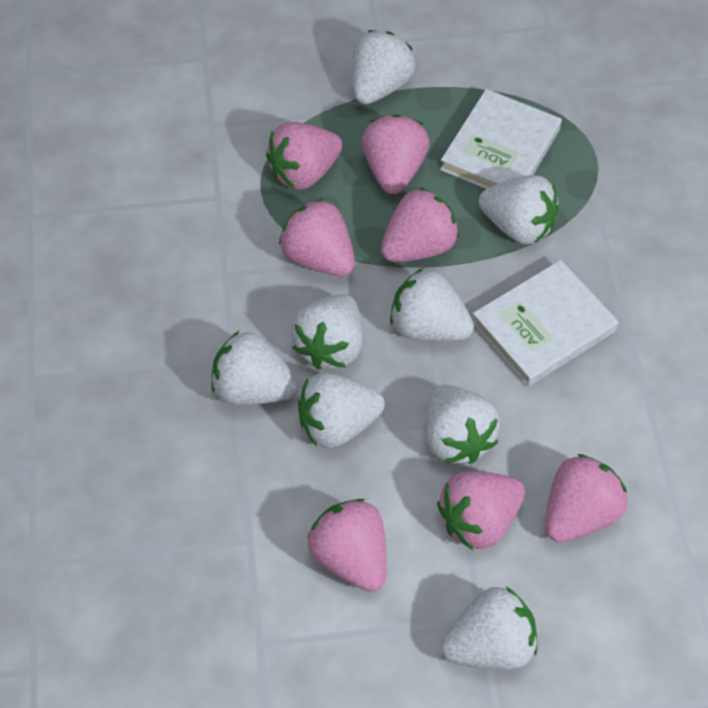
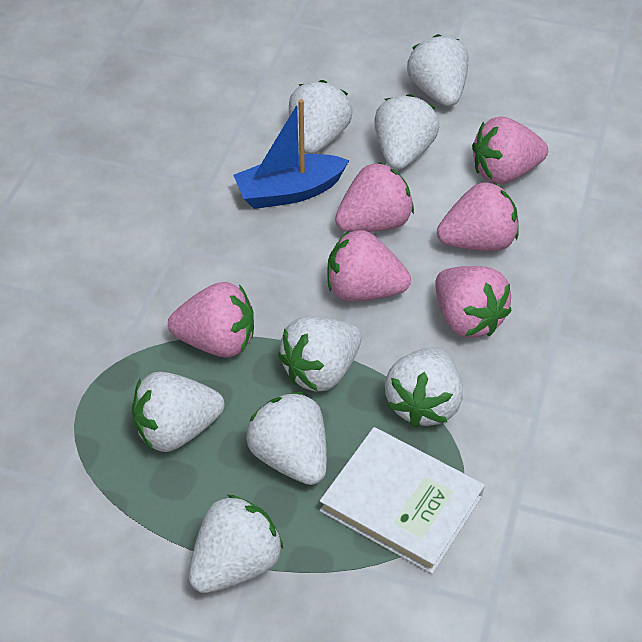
blue boat: none = 0 -> [233,99,349,209] = 1
pink strawberry: [266,122,343,190] [279,199,355,276] [307,499,387,592] [362,115,430,194] [381,187,459,262] [437,471,525,550] [545,454,627,542] = 7 -> [168,282,254,358] [327,230,411,302] [335,162,414,232] [435,266,512,338] [437,182,518,251] [472,117,548,184] = 6
white book: [440,89,562,189] [473,260,619,386] = 2 -> [320,427,485,574] = 1

